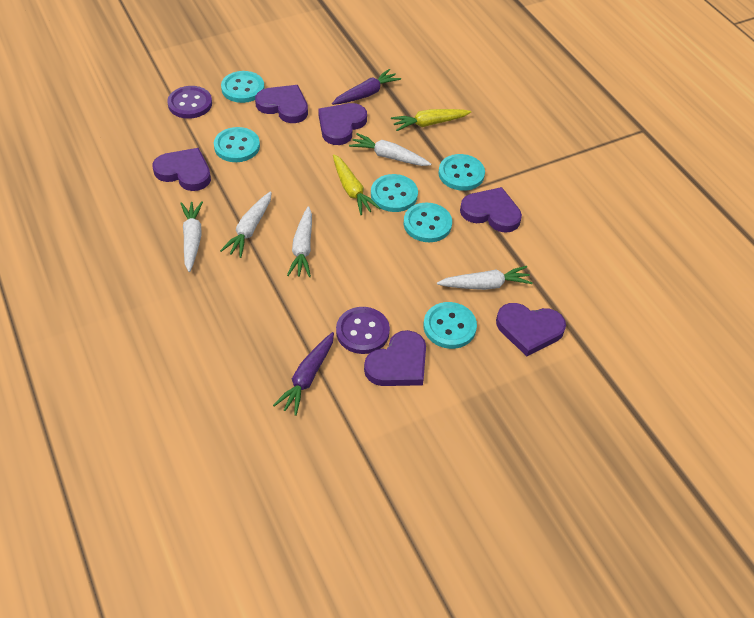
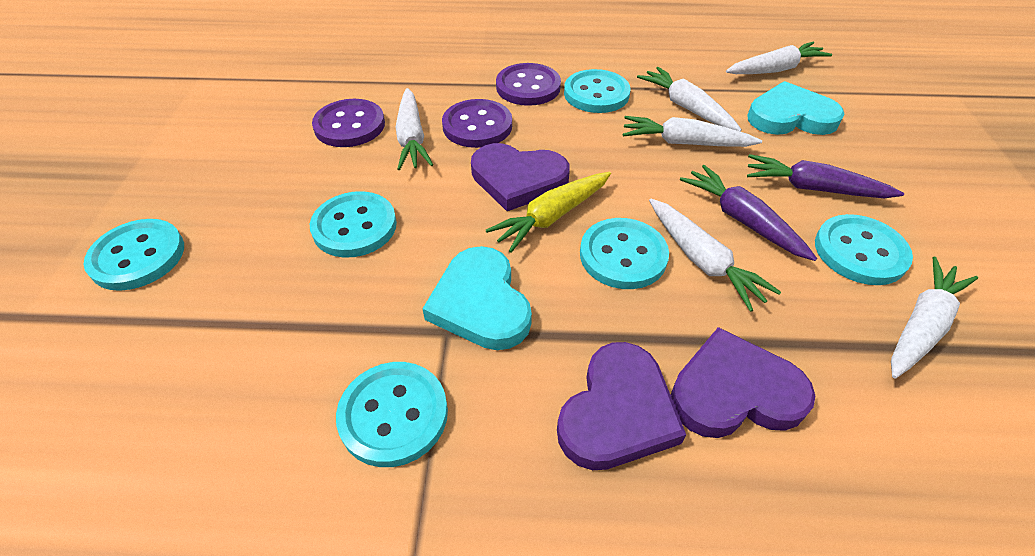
purple button: [167,86,212,119] [336,307,390,354] = 2 -> [312,99,385,147] [442,99,512,148] [496,63,561,106] = 3
purple heart: [153,148,211,191] [255,85,308,123] [318,103,367,145] [364,330,426,386] [460,187,522,233] [496,303,566,356] = 6 -> [471,143,570,211] [557,342,686,470] [671,327,815,438] = 3
turquoise heart: none = 0 -> [423,246,532,350] [747,81,845,135] = 2
white carrot: [180,201,203,272] [220,191,272,258] [287,206,312,277] [349,133,431,166] [437,266,533,290] = 5 -> [396,88,433,170] [623,116,762,147] [637,67,742,132] [649,199,781,312] [726,42,832,74] [891,257,978,379] = 6
yellow carrot: [333,154,380,215] [391,109,471,131] = 2 -> [486,172,611,253] = 1

